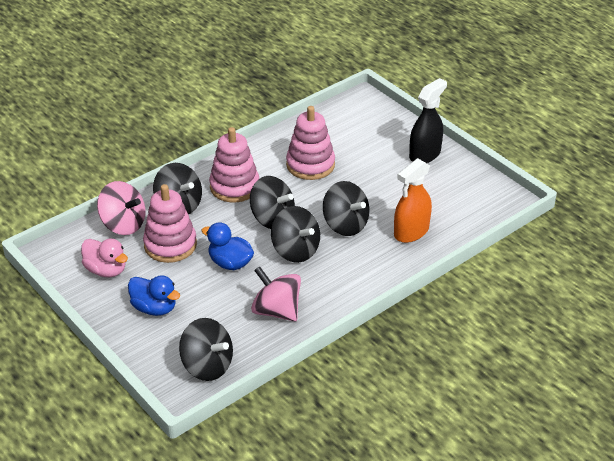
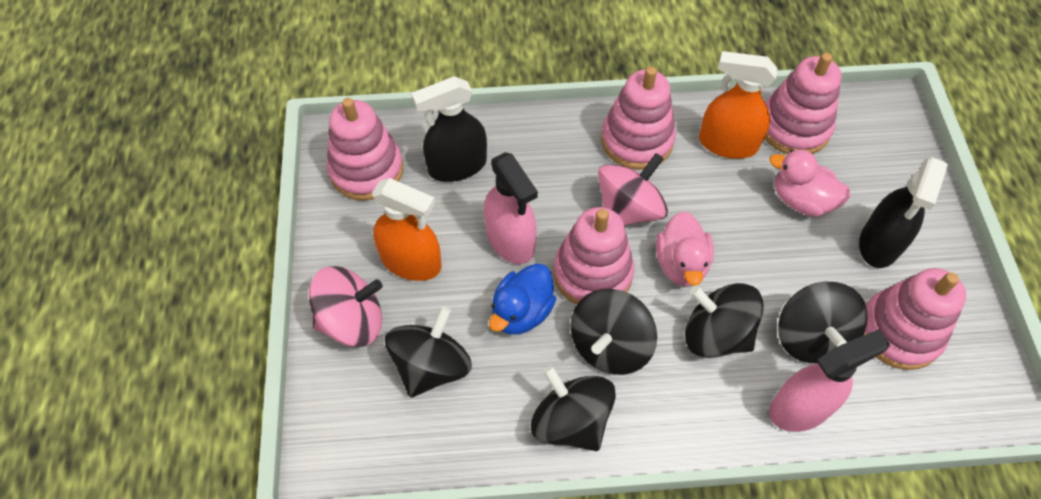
black spray bottle: [409,78,447,163] = 1 -> [412,76,487,182] [859,156,948,268] = 2
blue duck: [128,275,180,316] [201,222,254,270] = 2 -> [489,263,556,335] = 1
orange spray bottle: [394,158,432,243] = 1 -> [372,178,442,281] [699,51,778,159] = 2
pink duck: [81,239,128,277] = 1 -> [656,211,714,287] [770,150,850,217] = 2
pink spray bottle: none = 0 -> [484,152,538,264] [769,329,890,432] = 2
pink stacking toy: [143,184,197,263] [209,127,259,202] [286,106,335,180] = 3 -> [327,98,403,200] [553,207,634,305] [601,66,676,169] [764,53,842,154] [863,268,966,370] = 5

